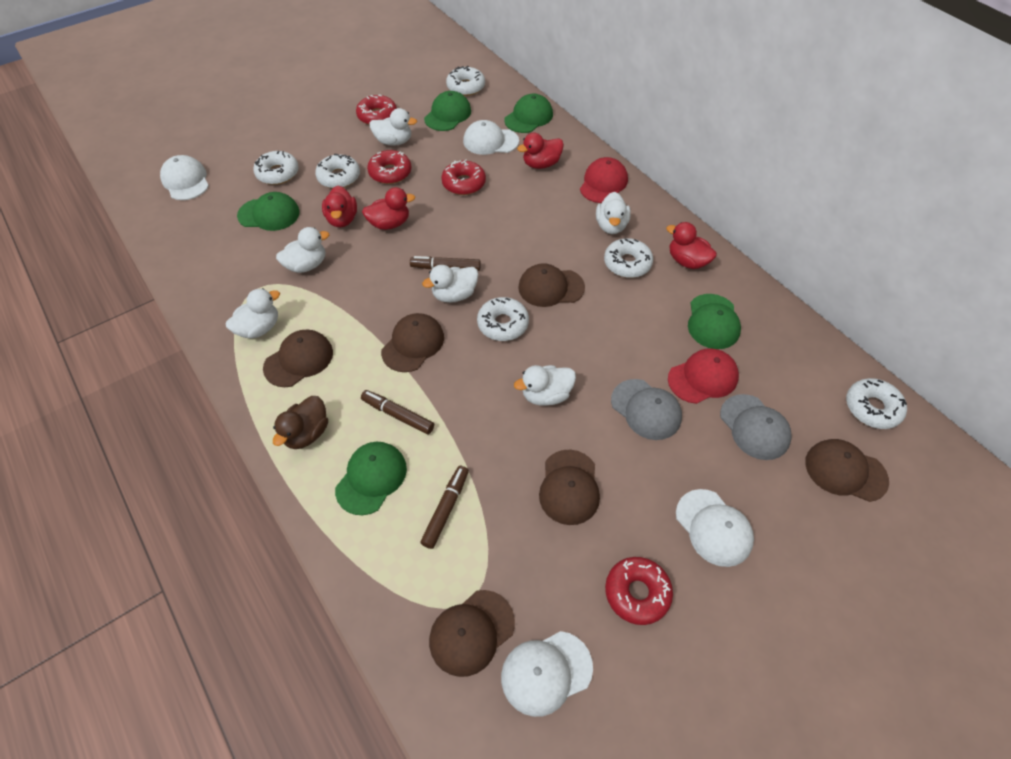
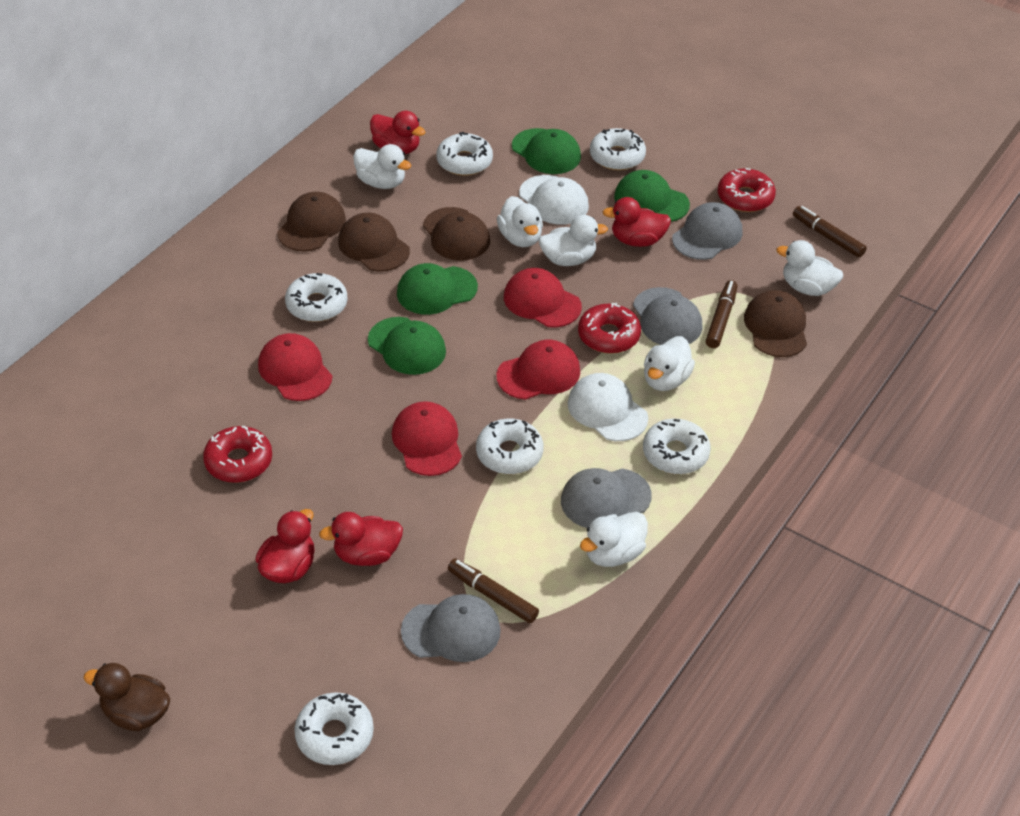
brown cap: [263,329,333,387] [381,313,444,372] [429,590,515,677] [518,263,585,307] [539,450,600,525] [805,439,889,502] = 6 -> [277,192,346,251] [338,213,410,271] [423,207,490,261] [744,290,807,357] = 4
green cap: [237,192,300,231] [335,442,407,515] [424,91,471,131] [504,93,553,133] [688,294,741,349] = 5 -> [368,317,446,375] [397,263,478,315] [512,128,581,174] [614,170,690,222] = 4
grey cap: [611,379,682,440] [720,394,792,460] = 2 -> [401,594,501,662] [561,468,652,528] [633,287,703,345] [672,202,742,260] = 4
red cap: [580,157,628,203] [668,348,739,404] = 2 -> [258,333,332,401] [392,401,462,476] [497,340,580,400] [504,268,582,328] = 4
red donut: [356,94,397,125] [367,150,412,184] [441,160,486,195] [605,557,673,625] = 4 -> [203,425,272,483] [578,303,641,354] [718,168,776,212] = 3
white cap: [160,155,209,200] [463,120,519,155] [501,631,593,717] [676,489,754,567] = 4 -> [519,175,589,225] [568,373,648,441] = 2

